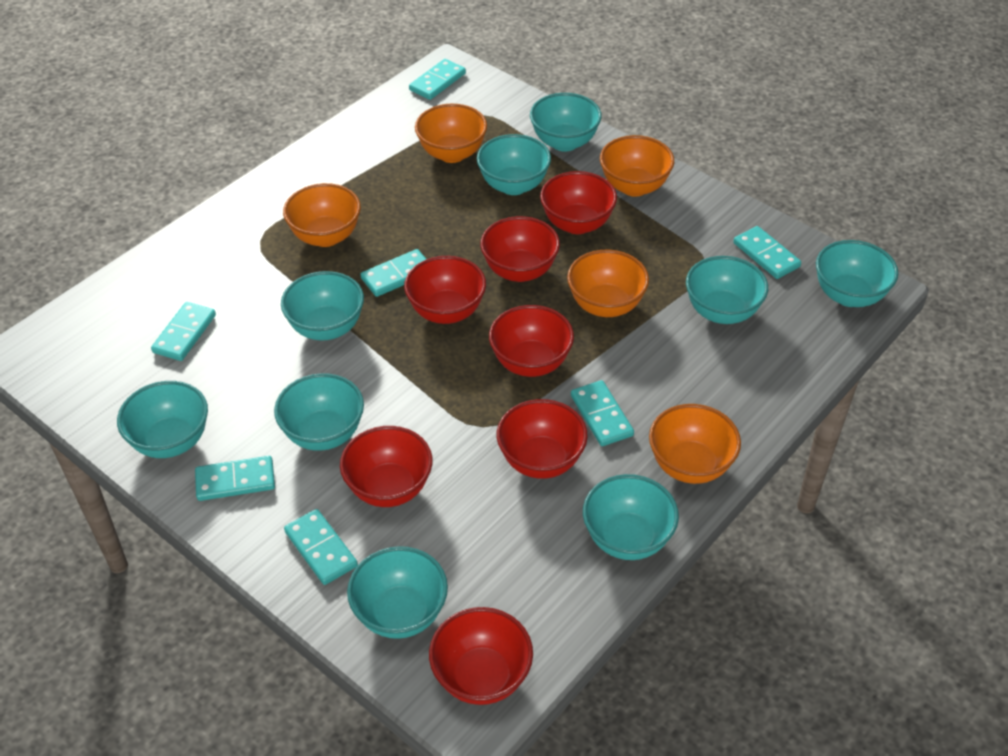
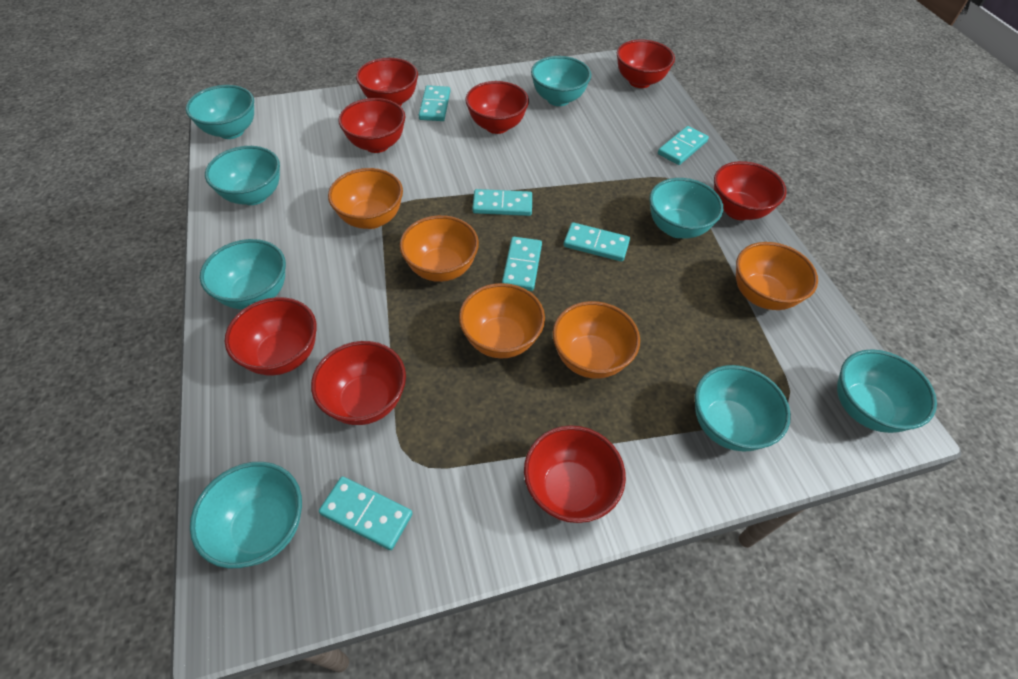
red bowl: [340,426,433,507] [404,256,486,324] [429,607,533,705] [480,216,560,282] [489,305,574,377] [497,399,588,479] [540,171,617,234] = 7 -> [225,297,317,376] [311,341,406,425] [338,98,405,153] [356,58,418,106] [465,81,529,134] [524,425,626,523] [617,39,675,88] [714,161,787,220] = 8
turquoise bowl: [117,381,208,458] [274,373,364,451] [281,271,364,341] [347,546,448,639] [477,134,551,195] [530,93,602,152] [583,474,679,560] [686,256,768,324] [816,240,898,307] = 9 -> [185,85,254,139] [190,462,302,568] [200,239,286,309] [205,146,280,205] [531,56,591,106] [649,178,723,238] [695,365,791,452] [837,349,937,433] = 8
turquoise domino: [151,302,216,361] [195,456,275,501] [284,509,358,585] [360,249,426,297] [409,59,466,100] [571,380,634,446] [733,226,801,279] = 7 -> [319,476,413,550] [419,85,450,121] [472,189,532,216] [502,237,542,291] [564,222,630,262] [658,126,709,165] = 6

